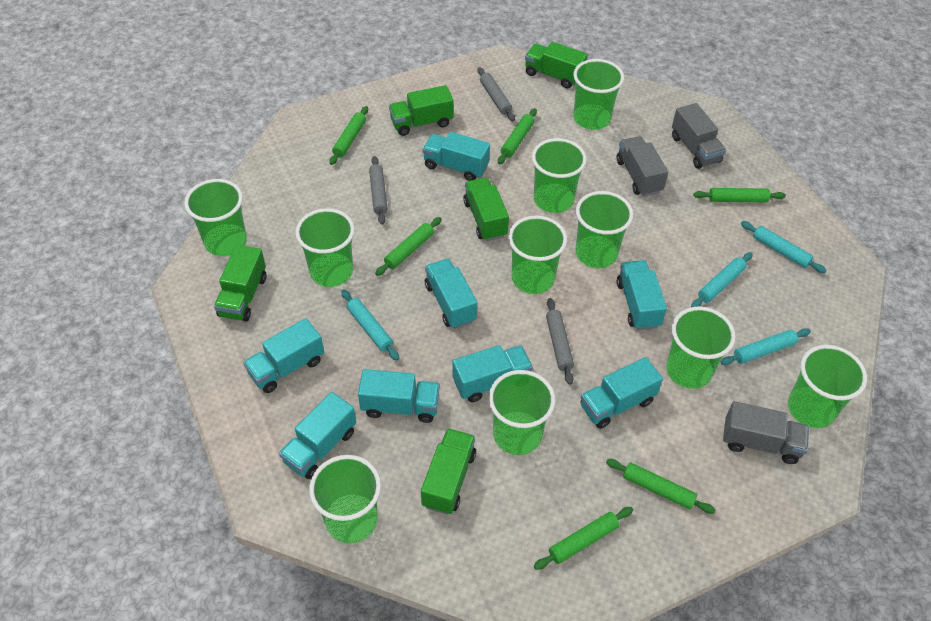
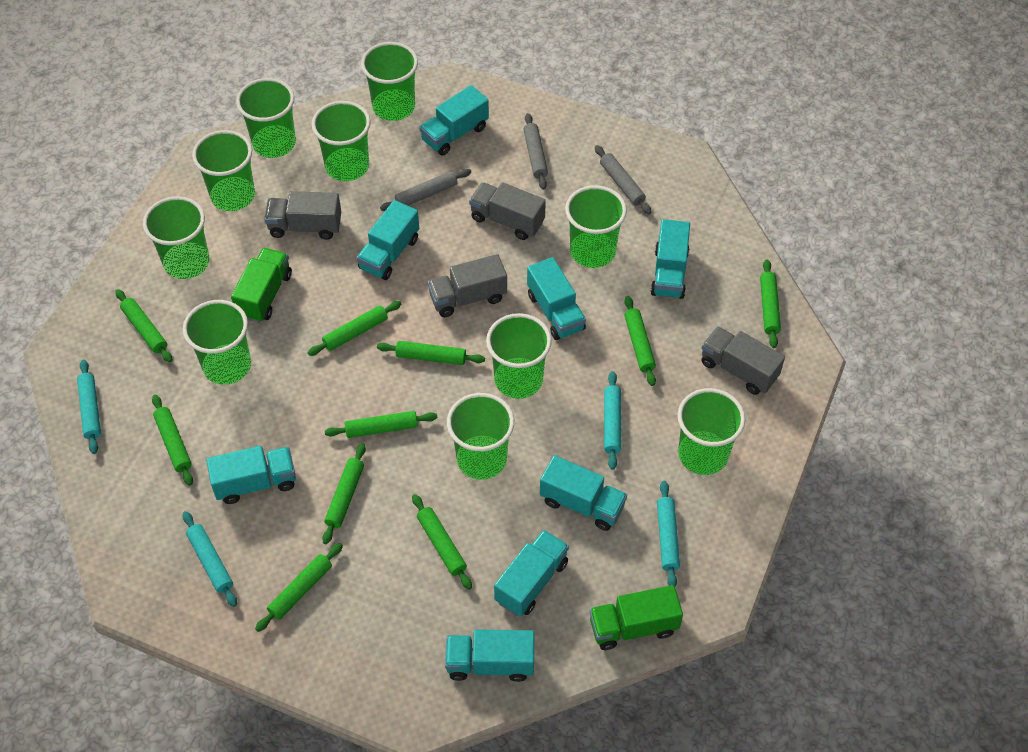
green rolling pin: [329,106,368,165] [375,217,442,276] [498,108,537,164] [534,507,633,570] [606,459,715,514] [693,188,786,202] = 6 -> [115,289,172,363] [152,395,193,486] [255,543,343,632] [308,301,401,356] [322,443,366,544] [325,411,437,438] [377,341,485,365] [412,494,472,590] [624,296,656,386] [760,259,781,348] = 10
green truck: [214,245,266,322] [389,85,454,136] [421,428,476,515] [463,178,509,241] [525,42,588,89] = 5 -> [231,248,292,323] [590,585,683,650] = 2
grey truck: [616,136,668,196] [672,103,726,169] [723,401,809,464] = 3 -> [264,191,341,240] [428,254,507,317] [469,182,546,240] [701,326,785,395] = 4

